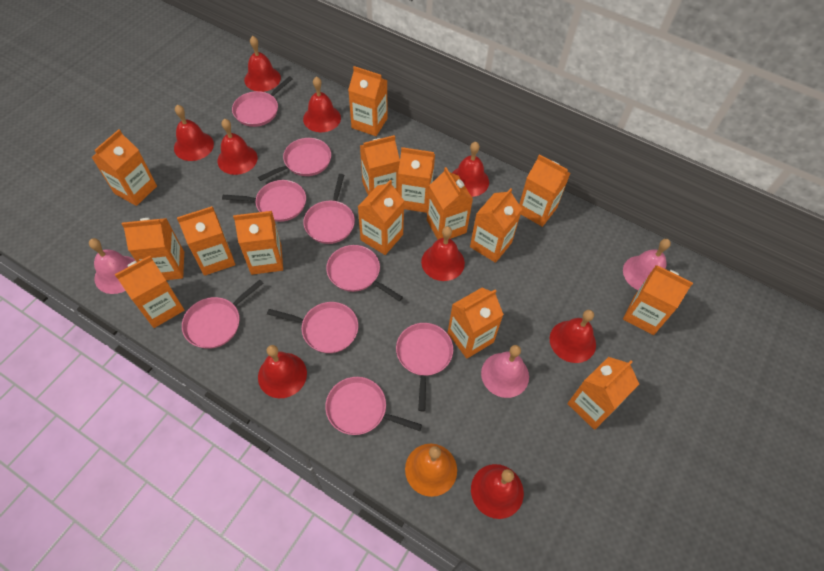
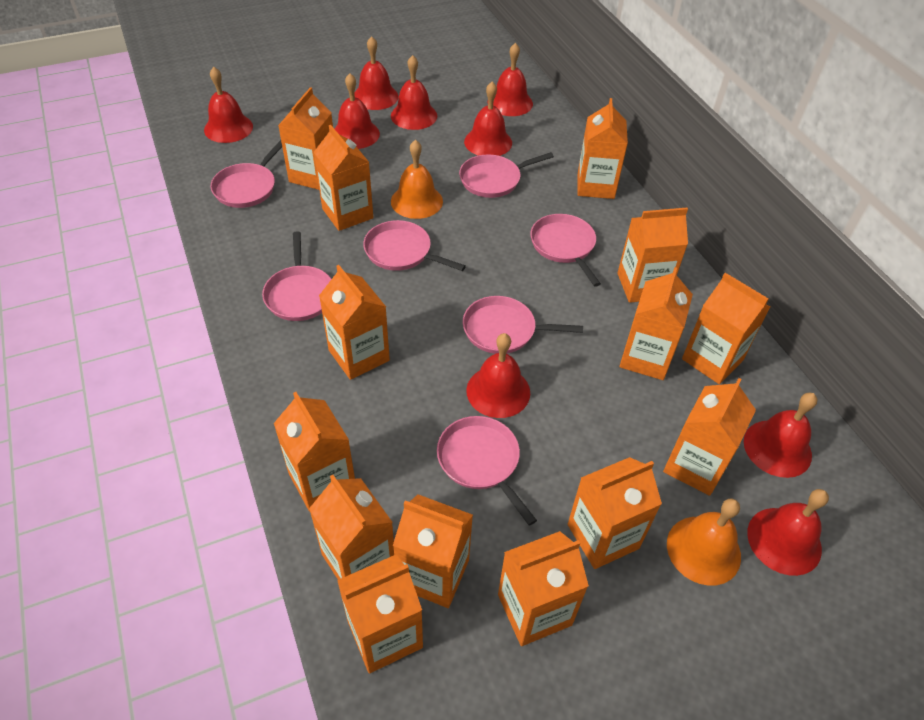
orange bell: [405,444,457,497] = 1 -> [391,140,443,219] [667,498,741,586] = 2
orange carton: [91,129,157,206] [115,256,184,328] [122,218,184,280] [177,206,235,276] [233,211,283,275] [348,66,388,136] [358,180,404,255] [360,135,400,195] [398,147,435,213] [427,167,473,239] [448,288,504,359] [470,188,522,263] [519,154,570,227] [567,357,639,430] [623,265,693,335] = 15 -> [274,392,355,512] [278,87,333,190] [309,475,394,580] [314,125,373,231] [319,265,390,380] [337,554,423,674] [393,494,473,608] [498,531,589,646] [568,457,662,569] [578,98,628,199] [617,208,688,303] [619,267,693,380] [663,378,756,496] [682,273,770,384] = 14
pink bell: [89,238,136,294] [481,345,529,398] [623,239,671,290] = 3 -> none = 0
pink pan: [182,280,263,349] [222,180,306,222] [232,76,292,127] [258,138,331,181] [267,302,358,353] [303,174,355,244] [325,377,422,435] [326,245,403,302] [396,323,453,411] = 9 -> [211,140,282,208] [262,231,331,321] [363,220,466,271] [437,416,537,526] [459,152,554,198] [463,296,583,354] [530,214,601,287] = 7

